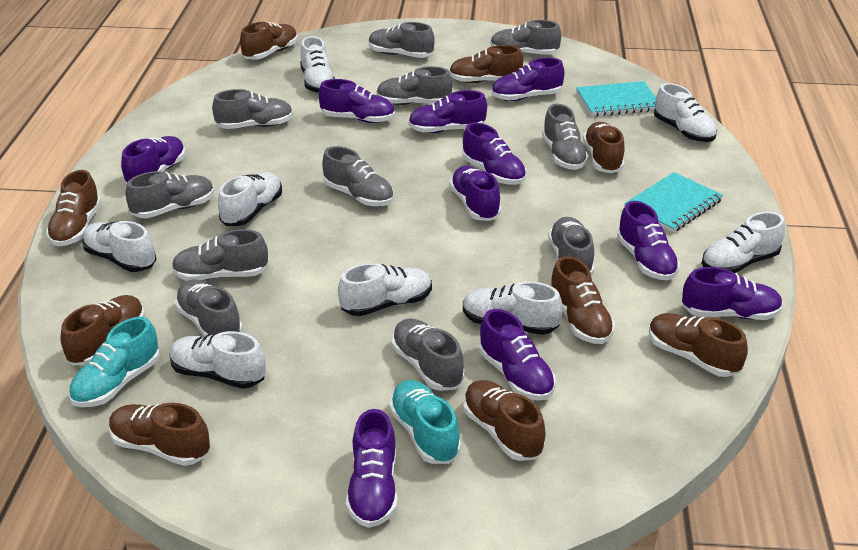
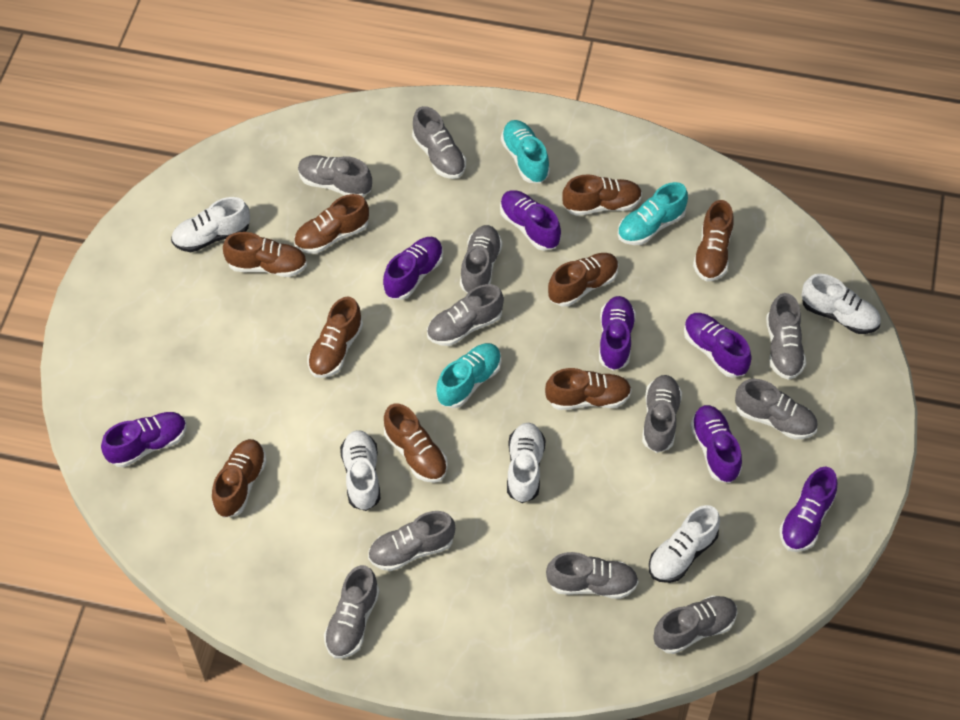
purple shoe: [121,136,186,183] [319,79,395,123] [346,409,398,528] [408,90,487,133] [450,166,501,221] [462,123,526,185] [479,309,556,400] [491,58,565,101] [617,201,680,280] [682,267,783,320] = 10 -> [101,412,187,467] [383,237,443,300] [500,190,561,251] [599,296,636,371] [684,313,752,378] [690,405,742,483] [779,467,838,552] = 7
turquoise notebook: [576,81,656,117] [624,172,723,233] = 2 -> none = 0
turquoise shoe: [69,317,160,407] [389,380,461,464] = 2 -> [436,343,501,408] [501,120,550,183] [617,182,688,245] = 3
white shoe: [82,221,156,272] [169,331,266,389] [218,172,282,226] [300,36,335,93] [338,263,432,316] [463,281,562,335] [654,83,717,142] [702,212,785,273] = 8 -> [171,197,250,252] [340,430,380,511] [507,423,546,503] [649,505,720,583] [802,274,881,334] = 5

